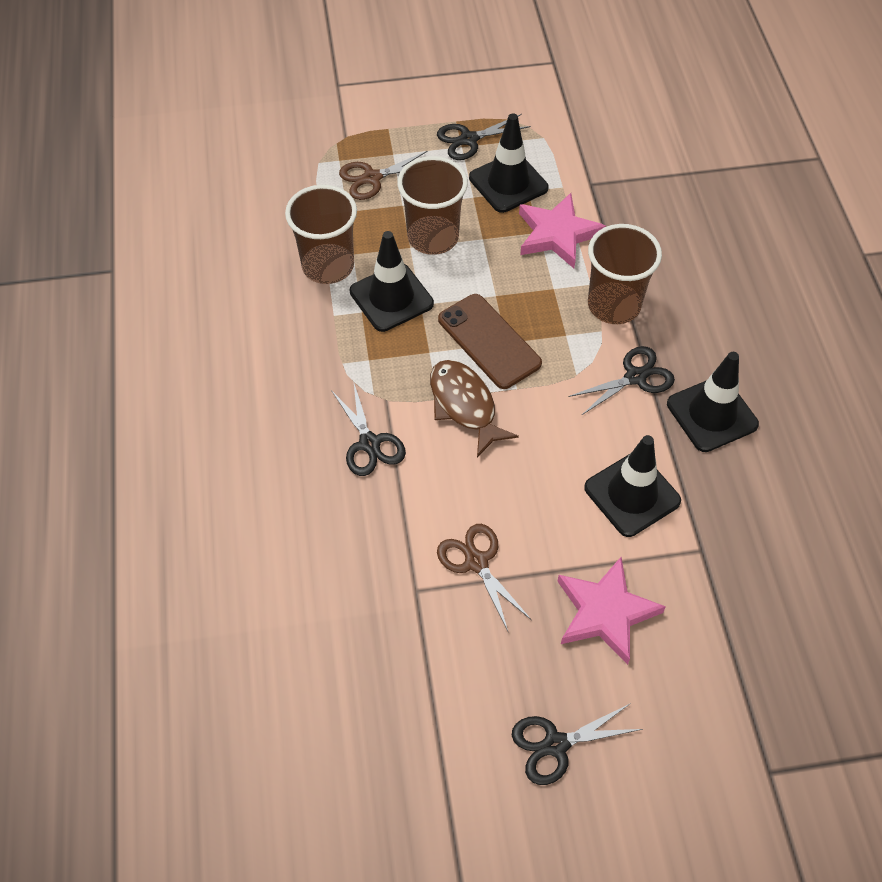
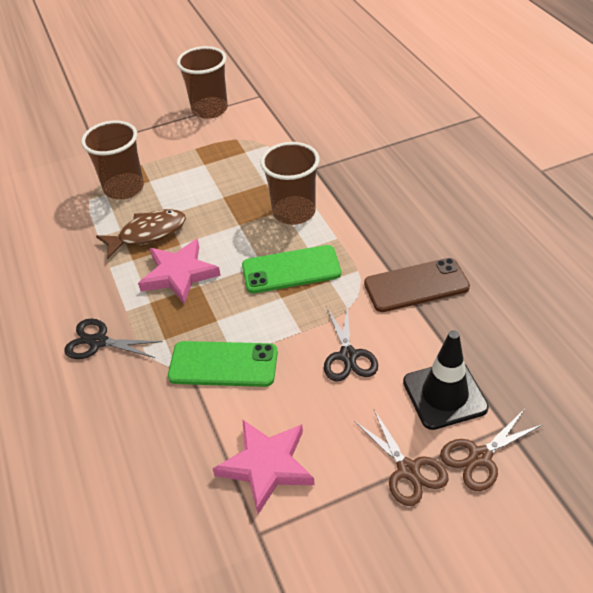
black scissors: [331,384,406,476] [437,114,531,160] [512,703,643,785] [568,346,675,416] = 4 -> [64,319,163,359] [324,304,378,381] = 2
black traffic cone: [349,231,434,332] [469,113,548,213] [584,435,681,537] [667,352,759,452] = 4 -> [403,330,489,430] = 1
green phone: none = 0 -> [168,341,278,387] [242,245,341,293] = 2

